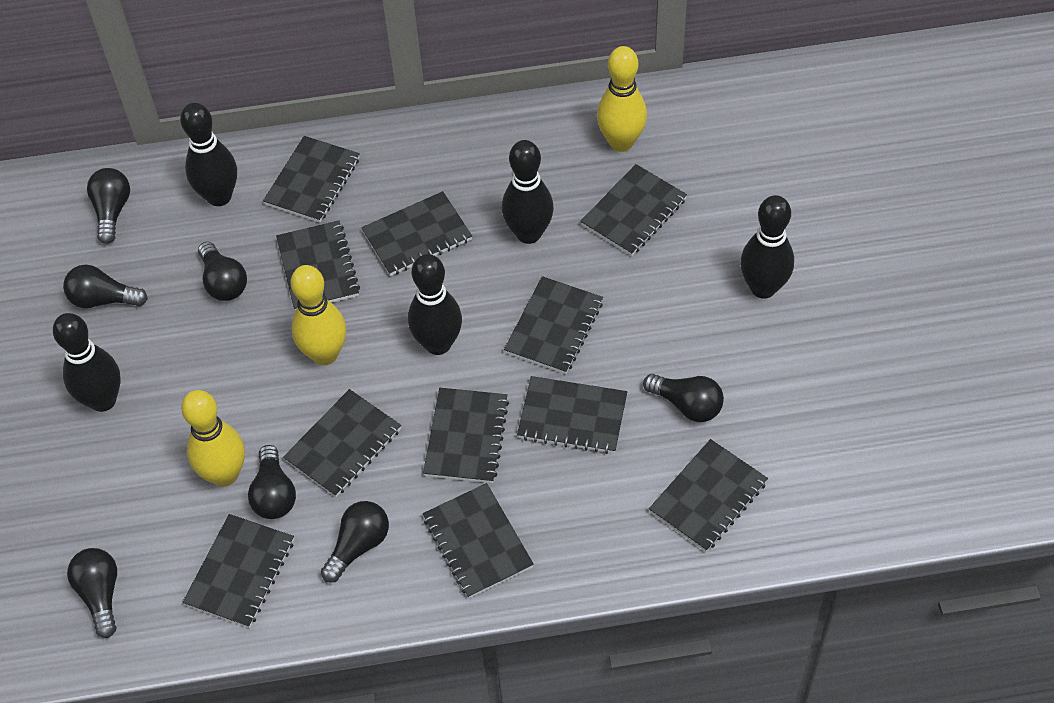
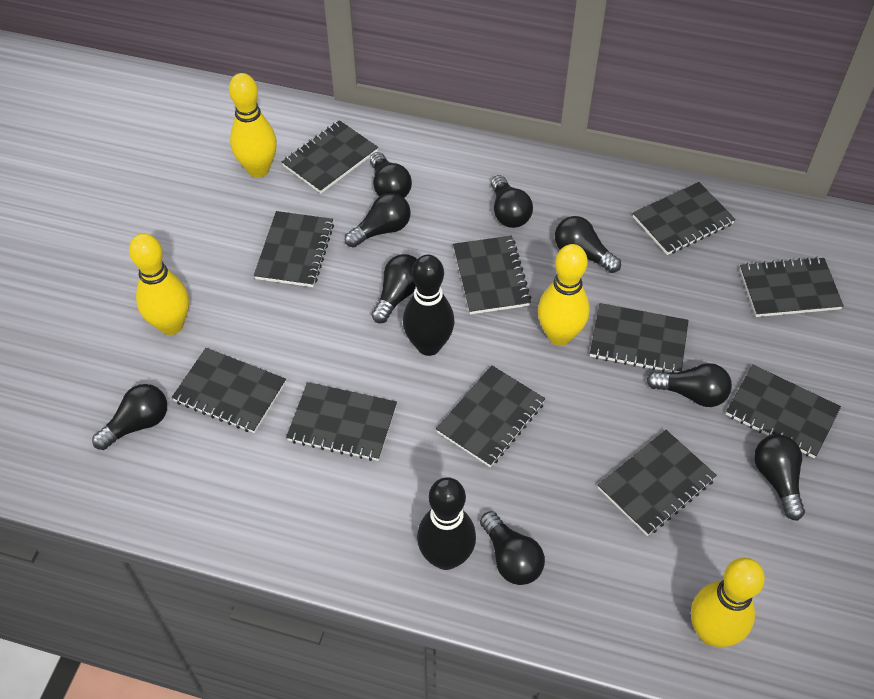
black bowling pin: [53,313,121,412] [180,103,237,206] [408,254,462,355] [502,140,554,244] [740,195,794,299] = 5 -> [403,255,454,356] [417,477,476,570] = 2
black light bulb: [63,265,148,308] [67,548,117,638] [87,168,130,244] [198,241,247,301] [248,445,296,519] [321,501,389,583] [643,374,724,422] = 7 -> [92,384,167,450] [345,193,411,248] [370,152,412,198] [372,254,417,323] [480,511,545,585] [491,175,533,228] [555,216,621,273] [647,363,732,407] [754,434,805,521] = 9
yellow bowling pin: [181,390,245,487] [291,265,346,365] [597,46,647,152] = 3 -> [129,233,189,335] [229,73,277,177] [538,244,590,346] [691,558,765,647] = 4

